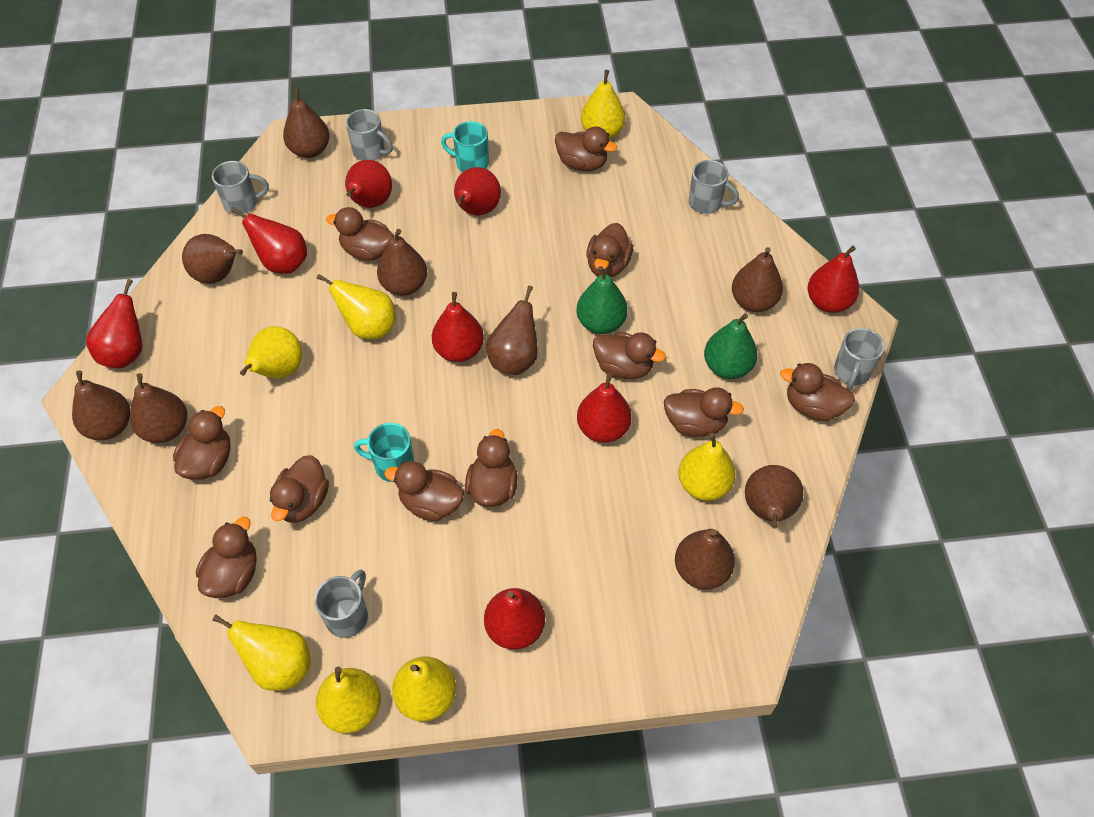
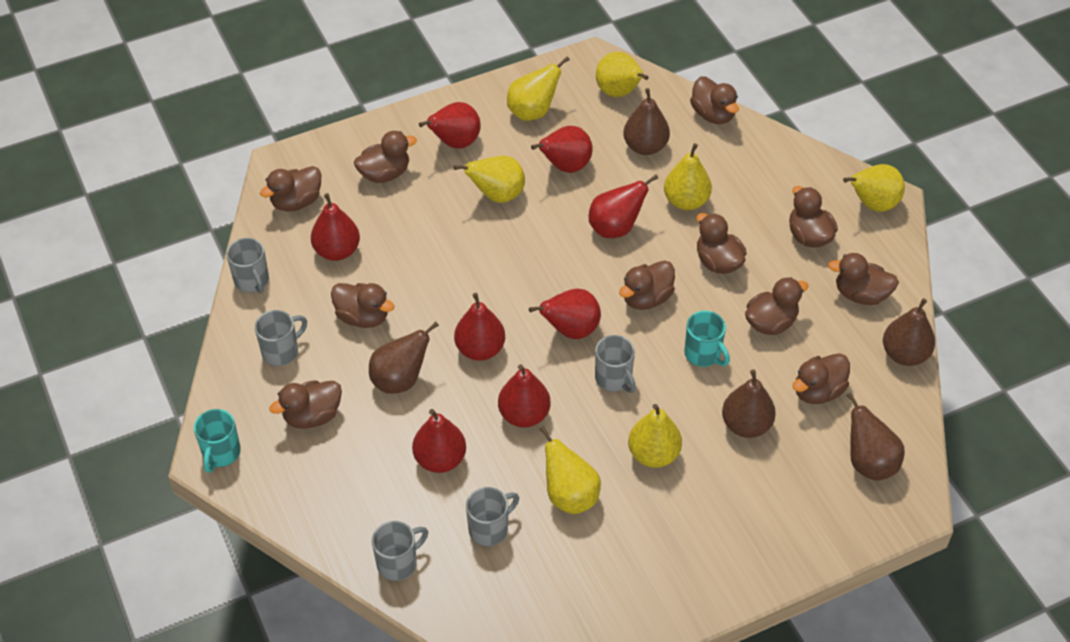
brown pear: [72,370,130,440] [130,373,187,443] [182,234,243,284] [283,88,330,158] [377,229,427,296] [486,286,538,375] [675,529,735,589] [732,247,783,312] [745,465,803,529] = 9 -> [369,322,439,394] [623,88,670,155] [722,370,776,438] [846,392,905,481] [883,298,935,366] = 5
green pear: [577,266,628,334] [704,313,758,379] = 2 -> none = 0

